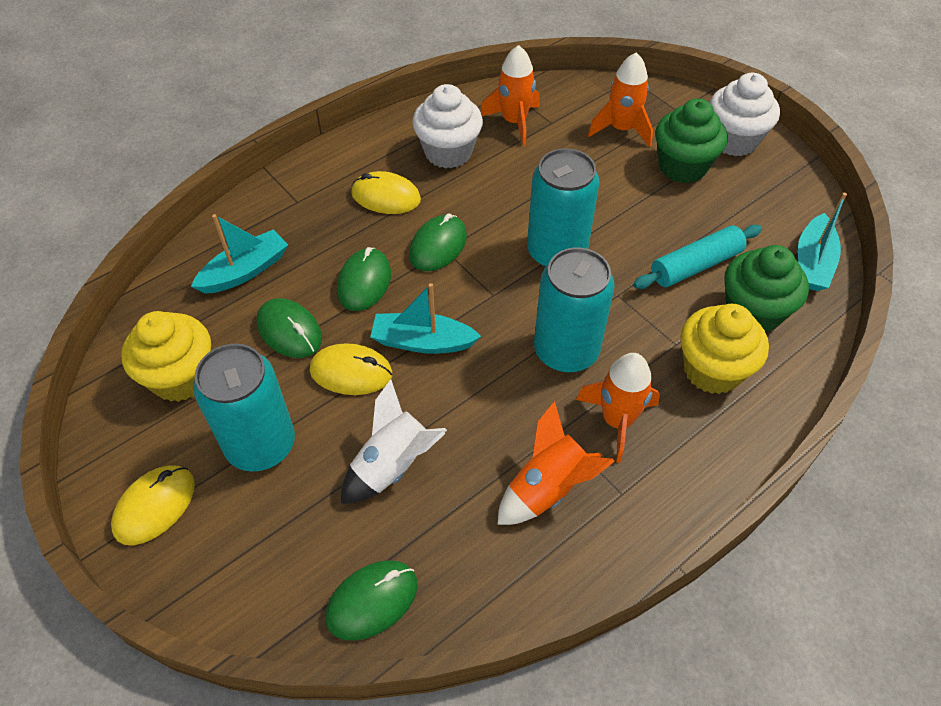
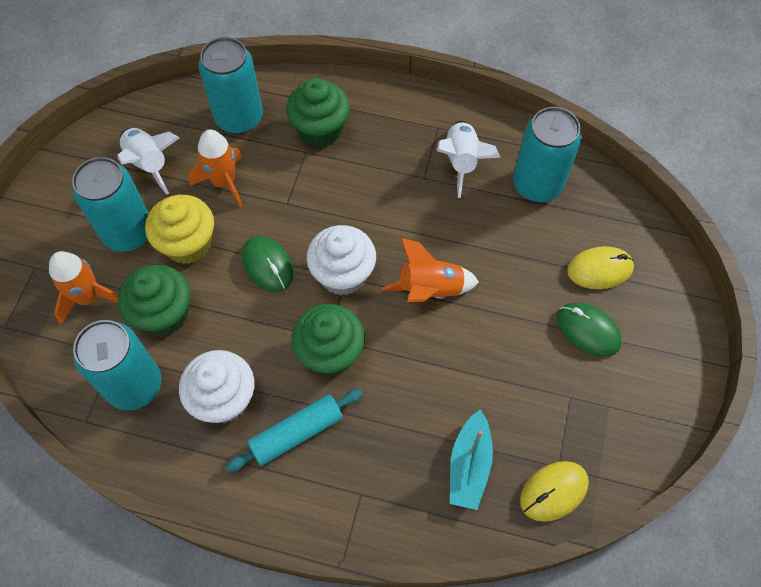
green cupcake: [655,99,728,183] [724,245,809,332] = 2 -> [118,265,190,336] [286,78,350,147] [291,304,365,376] = 3
green mouse: [257,298,322,358] [325,560,418,641] [337,247,391,311] [409,213,467,271] = 4 -> [242,236,293,292] [557,303,621,357] = 2
orange rocket: [481,45,540,146] [498,401,615,525] [576,353,660,463] [588,52,653,147] = 4 -> [49,251,118,325] [188,130,243,207] [382,238,479,302] = 3
turquoise boat: [191,214,288,294] [370,283,481,354] [798,193,847,291] = 3 -> [450,409,493,510] = 1
turquoise can: [193,344,295,472] [527,148,600,267] [534,248,615,372] = 3 -> [72,157,149,252] [73,320,161,410] [199,37,263,134] [513,107,582,202] = 4
white rocket: [341,379,447,504] = 1 -> [117,128,180,195] [437,121,501,198] = 2
yellow cupcake: [121,311,211,402] [680,304,769,394] = 2 -> [145,195,214,264] = 1
yellow mouse: [111,465,195,545] [310,343,392,395] [351,171,421,214] = 3 -> [520,461,589,522] [567,246,634,289] = 2

